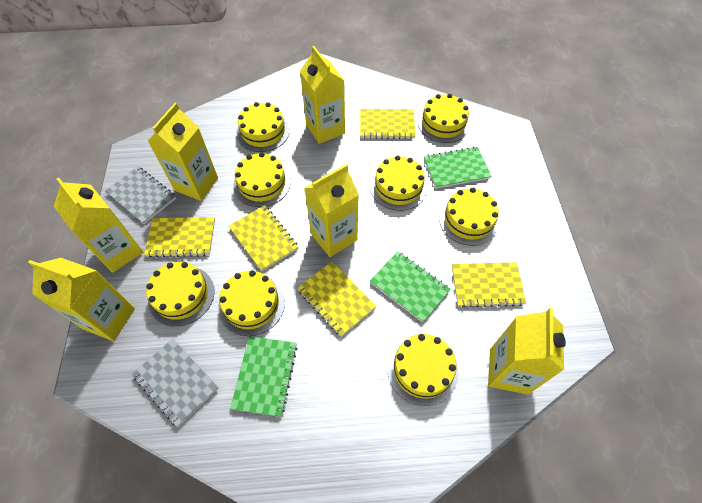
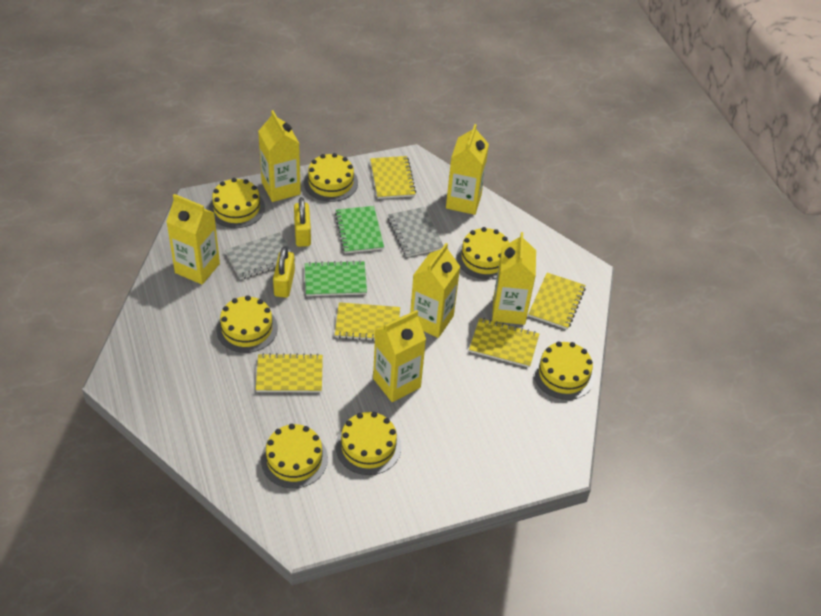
green notebook: [230,336,297,417] [370,251,451,323] [424,147,492,189] = 3 -> [305,260,367,296] [335,206,384,254] = 2
yellow cake: [146,262,214,326] [218,270,285,336] [233,152,291,207] [236,102,290,152] [370,155,427,211] [387,334,459,406] [418,94,470,143] [439,188,499,246] = 8 -> [209,178,265,228] [216,296,278,353] [261,424,328,488] [304,153,358,202] [336,412,401,475] [456,227,509,280] [533,341,595,400] = 7
yellow padlock: none = 0 -> [273,247,295,298] [294,197,311,247] = 2

